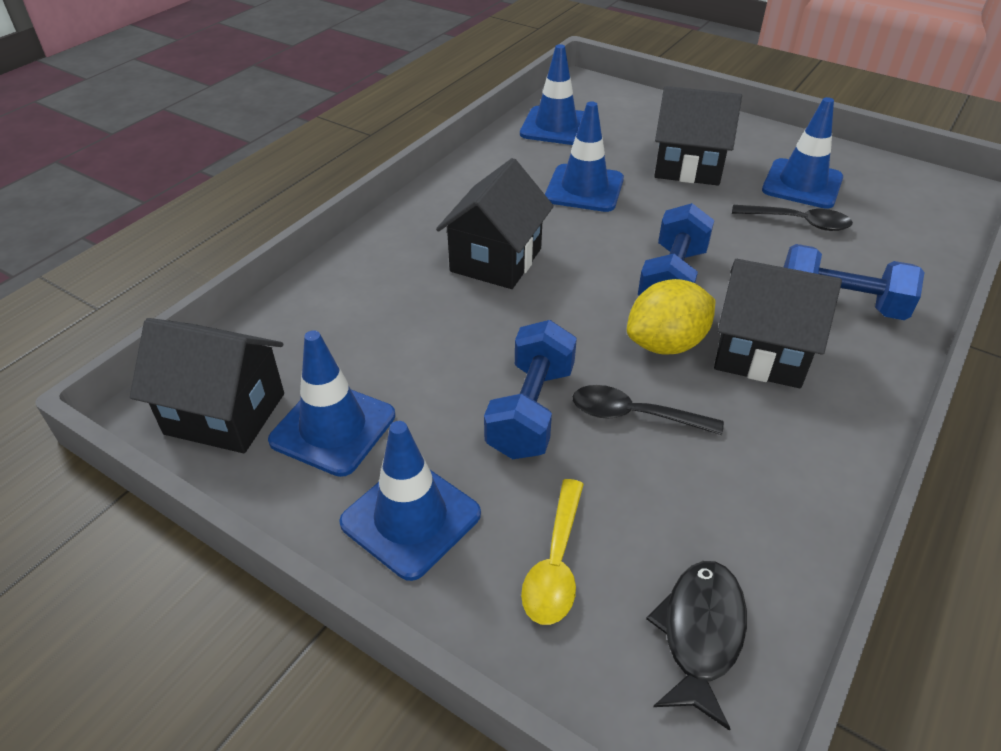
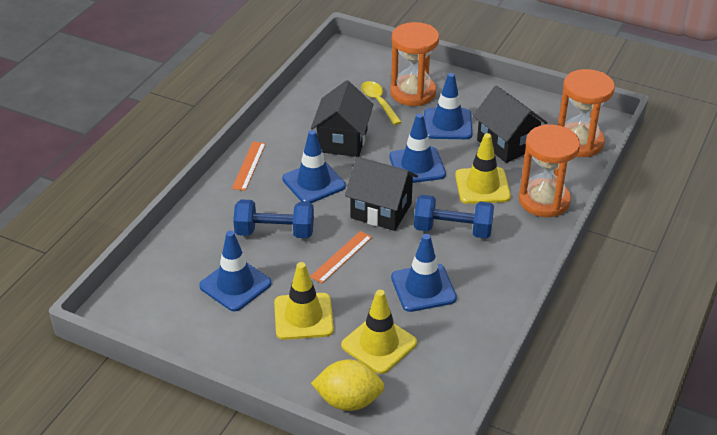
black fish: [646,561,747,731] = 1 -> none = 0
black house: [130,318,284,453] [436,158,554,289] [654,86,742,186] [714,259,842,388] = 4 -> [311,80,374,157] [345,157,418,231] [473,86,548,163] = 3
black spoon: [573,385,724,435] [732,205,853,231] = 2 -> none = 0
blue dumbbell: [484,320,577,459] [638,203,714,295] [784,244,925,320] = 3 -> [233,199,314,238] [414,195,494,238] = 2
orange hourglass: none = 0 -> [390,22,439,106] [519,125,580,217] [558,69,615,157] = 3
orange ruler: none = 0 -> [232,142,266,191] [310,231,372,283] = 2
yellow traffic cone: none = 0 -> [274,262,334,340] [341,290,417,374] [455,133,511,204] = 3

